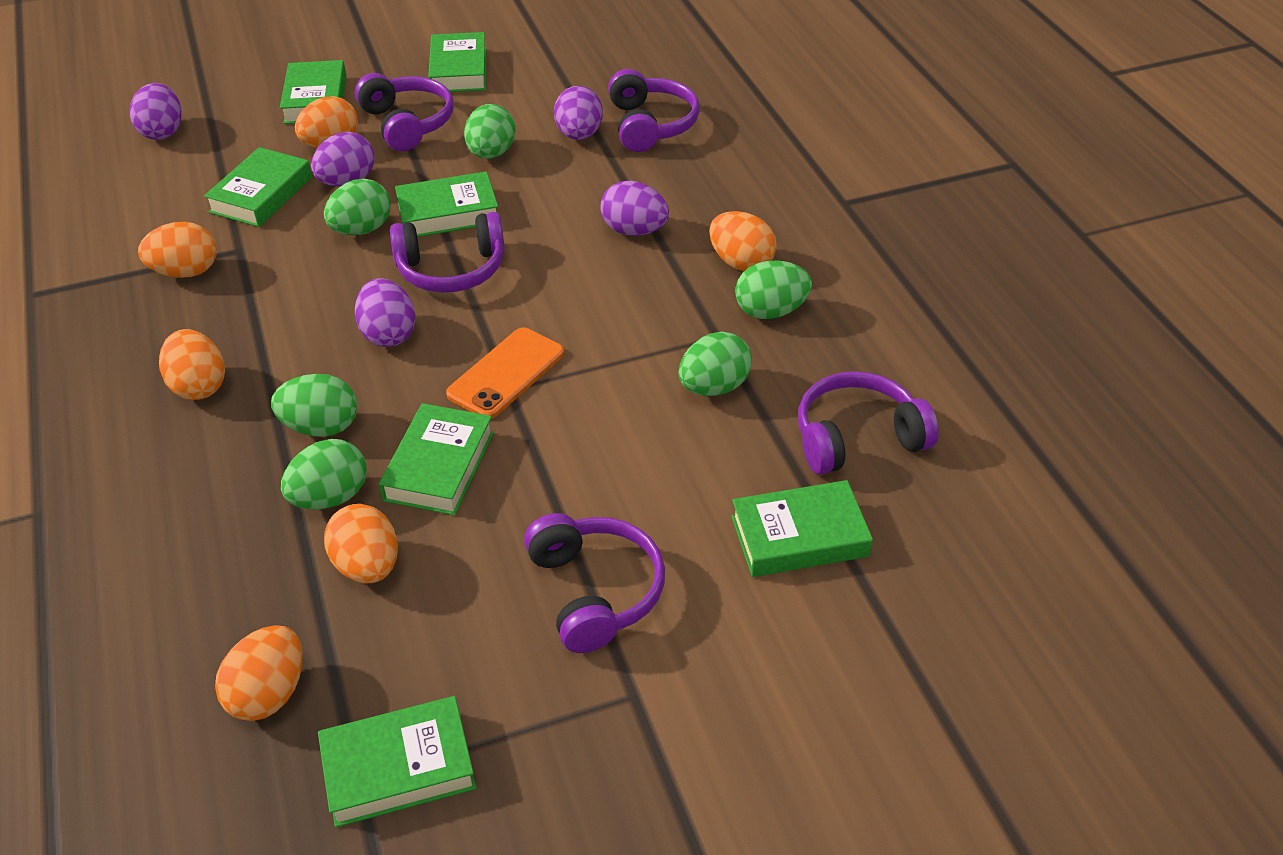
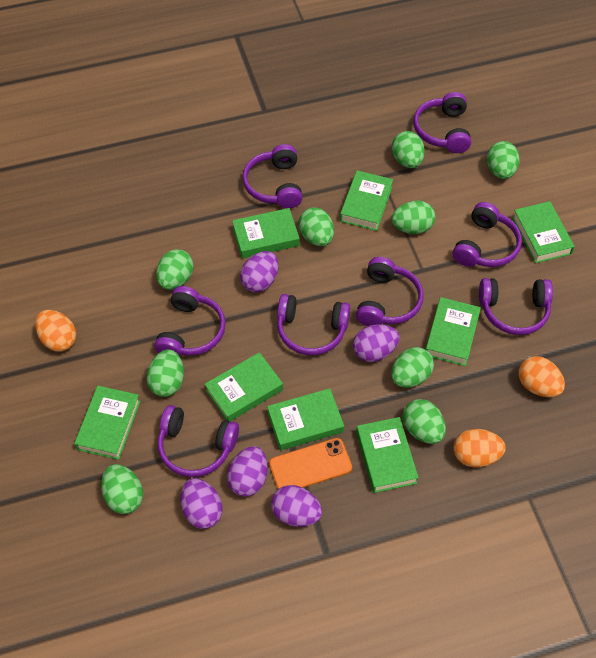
green book: [204,147,312,227] [280,60,347,124] [318,696,477,827] [379,403,494,515] [395,171,498,237] [428,32,486,92] [731,480,873,577] = 7 -> [74,386,141,460] [204,352,283,421] [232,208,300,259] [267,388,344,450] [340,171,393,231] [356,417,419,493] [426,297,481,366] [512,201,575,263] = 8
green egg: [271,374,357,437] [281,439,367,510] [324,179,391,235] [464,104,516,159] [679,332,752,396] [735,261,812,319] = 6 -> [101,464,143,514] [146,349,184,397] [156,249,194,290] [298,207,334,246] [391,200,436,234] [391,347,434,388] [392,131,425,168] [403,399,446,444] [487,141,520,179] = 9
orange egg: [138,222,217,278] [159,329,225,400] [215,625,302,721] [295,96,358,148] [324,504,398,584] [709,211,777,271] = 6 -> [35,310,76,352] [453,429,506,467] [518,356,565,397] = 3
purple headphones: [355,73,454,151] [390,212,505,293] [524,513,665,653] [608,69,700,152] [798,371,939,475] = 5 -> [154,286,226,356] [158,405,239,477] [242,144,302,208] [277,294,350,355] [356,257,424,326] [413,92,471,153] [453,202,522,267] [479,278,553,335] = 8

